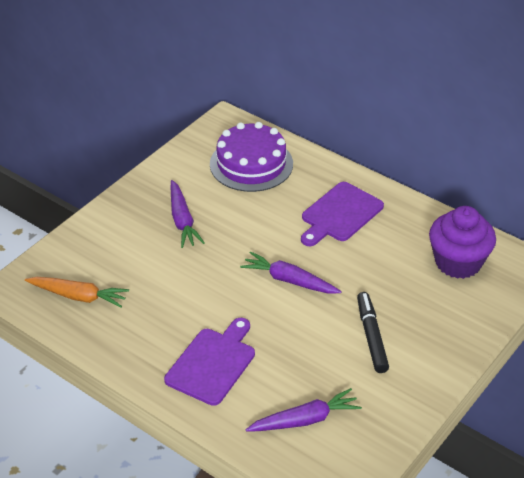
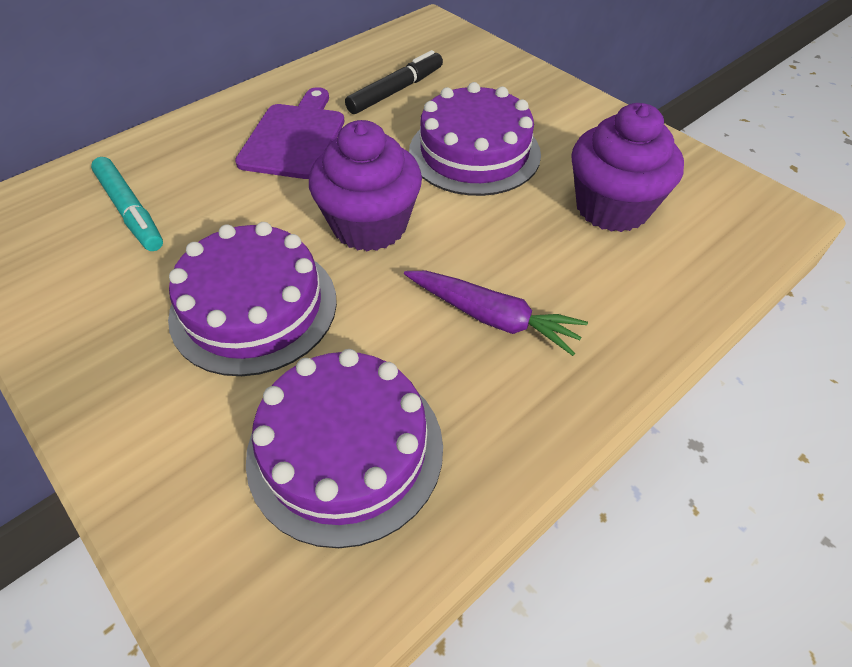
orange carrot: [25,277,129,308] = 1 -> none = 0
purple cake: [210,122,293,192] = 1 -> [168,222,337,376] [246,349,443,548] [409,82,541,196] = 3
purple carrot: [171,180,205,248] [240,252,342,294] [246,388,362,432] = 3 -> [404,271,588,356] = 1
purple cupcake: [429,206,496,279] = 1 -> [309,120,422,251] [571,103,684,232] = 2
purple cutting board: [164,318,255,406] [301,182,384,246] = 2 -> [235,87,344,179] = 1
turquoise marker: none = 0 -> [91,157,163,251] = 1

